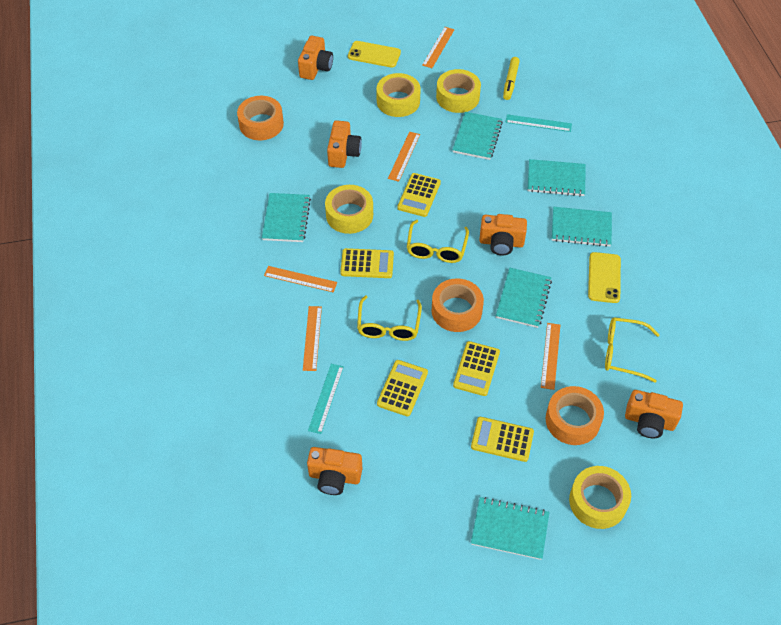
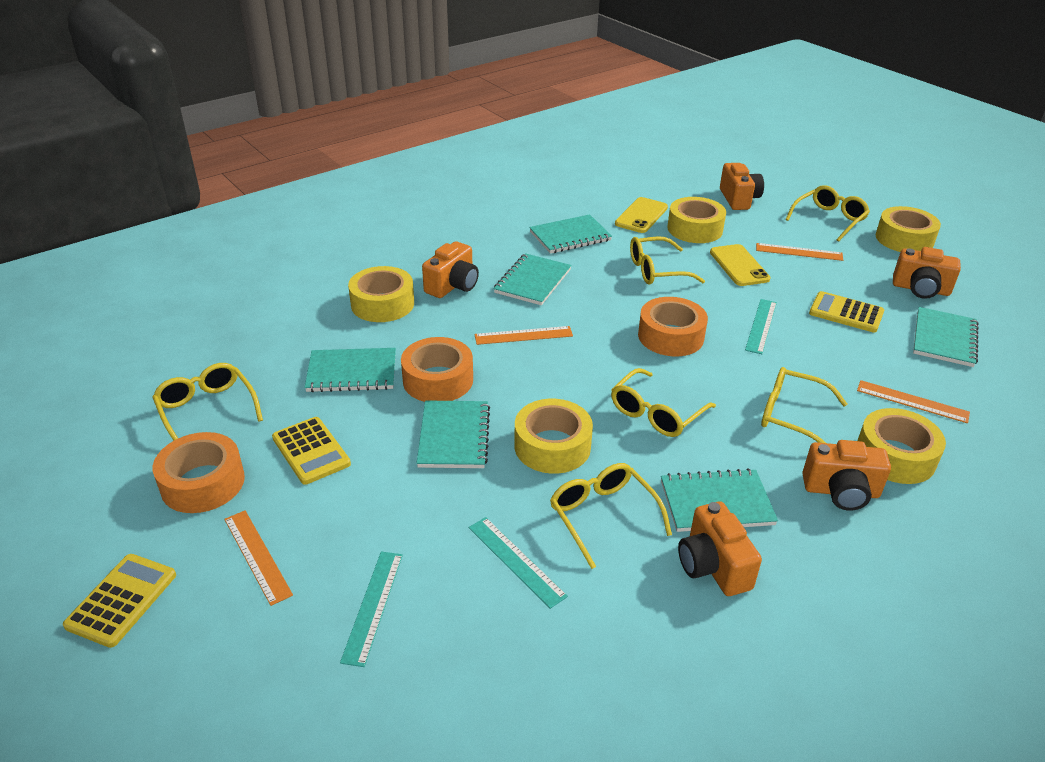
orange ruler: [264,266,337,292] [303,306,322,371] [388,132,420,182] [422,27,455,68] [541,323,560,390] = 5 -> [224,510,293,606] [475,326,573,345] [756,243,843,261] [857,380,970,423] = 4
turquoise ruler: [308,364,344,434] [505,114,572,132] = 2 -> [340,551,403,667] [469,517,568,609] [745,299,777,354] = 3
yellow calculator: [340,248,394,278] [377,360,428,416] [397,173,441,217] [453,341,500,396] [471,417,534,462] = 5 -> [63,554,176,648] [272,417,351,485] [809,291,884,332] = 3
yellow glasses: [357,295,422,341] [407,220,469,263] [605,317,660,383] = 3 -> [152,363,263,441] [550,463,672,569] [611,368,716,437] [630,236,705,285] [761,367,847,443] [785,185,870,242] = 6
yellow marker: [503,57,520,100] = 1 -> none = 0
yellow tape: [325,185,373,234] [376,73,421,117] [436,69,481,113] [569,466,631,529] = 4 -> [348,266,414,322] [514,399,593,474] [667,197,726,243] [857,408,946,484] [875,206,941,252] = 5

